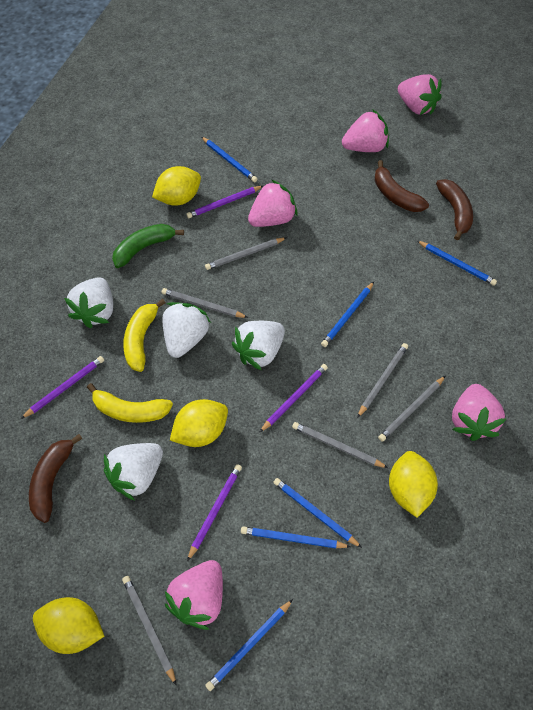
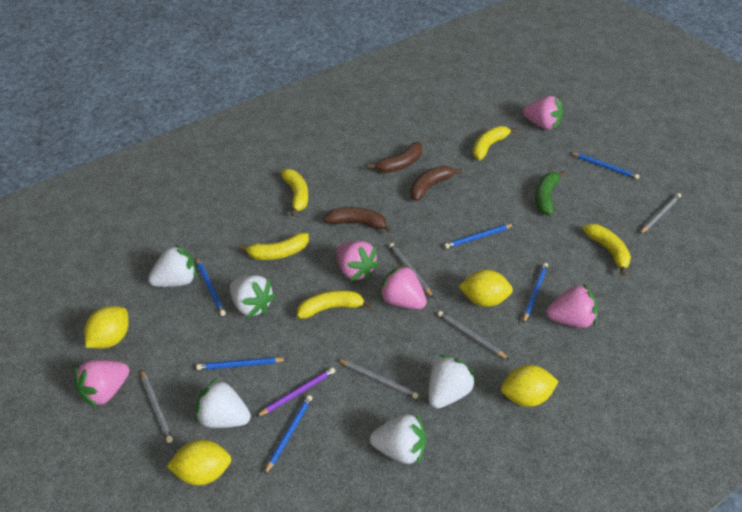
grey pencil: [122,576,177,686] [162,288,248,318] [205,237,287,270] [292,422,388,468] [357,343,408,418] [378,376,445,442] = 6 -> [141,370,173,443] [337,359,419,399] [389,243,433,298] [437,311,509,360] [640,193,681,234] = 5
purple pencil: [21,356,104,419] [186,186,263,218] [187,464,242,561] [259,364,328,433] = 4 -> [256,367,335,417] = 1
white strawberry: [64,277,113,328] [104,443,163,501] [162,302,211,358] [232,321,285,371] = 4 -> [148,244,197,287] [195,378,251,428] [230,275,276,318] [370,413,426,465] [429,355,476,409] = 5
yellow banana: [87,383,173,423] [123,299,165,372] = 2 -> [239,233,309,260] [280,169,308,217] [297,290,372,319] [473,126,517,160] [582,223,631,275] = 5

